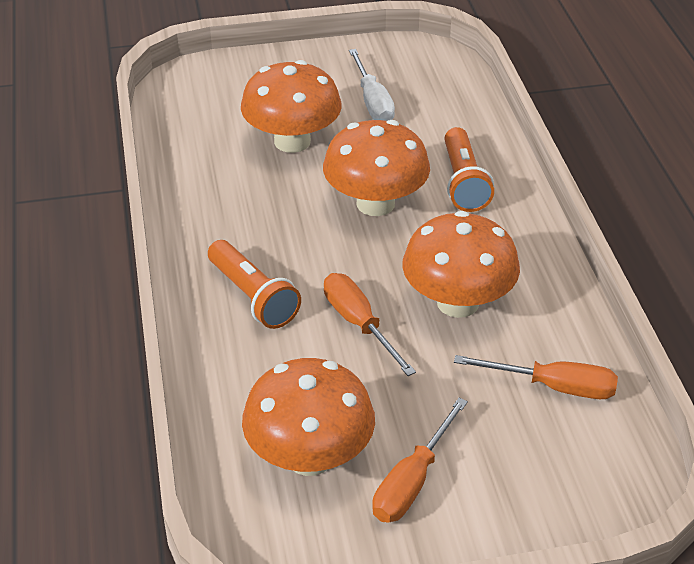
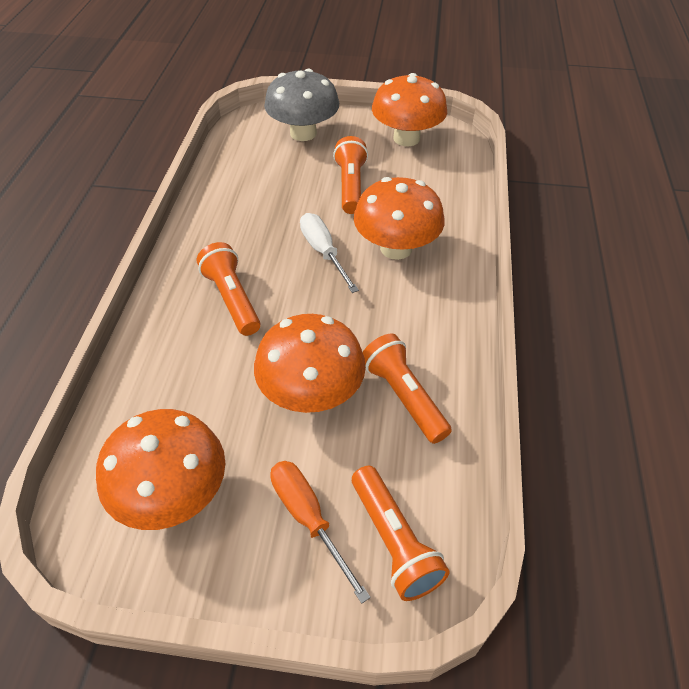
grey mushroom: none = 0 -> [264,69,339,141] = 1
orange flashlight: [208,240,301,329] [444,127,494,212] = 2 -> [197,242,260,336] [333,136,368,214] [352,466,449,601] [363,334,452,444] = 4
orange screwdriver: [324,273,416,376] [372,398,468,522] [454,355,618,399] = 3 -> [270,461,371,604] = 1

